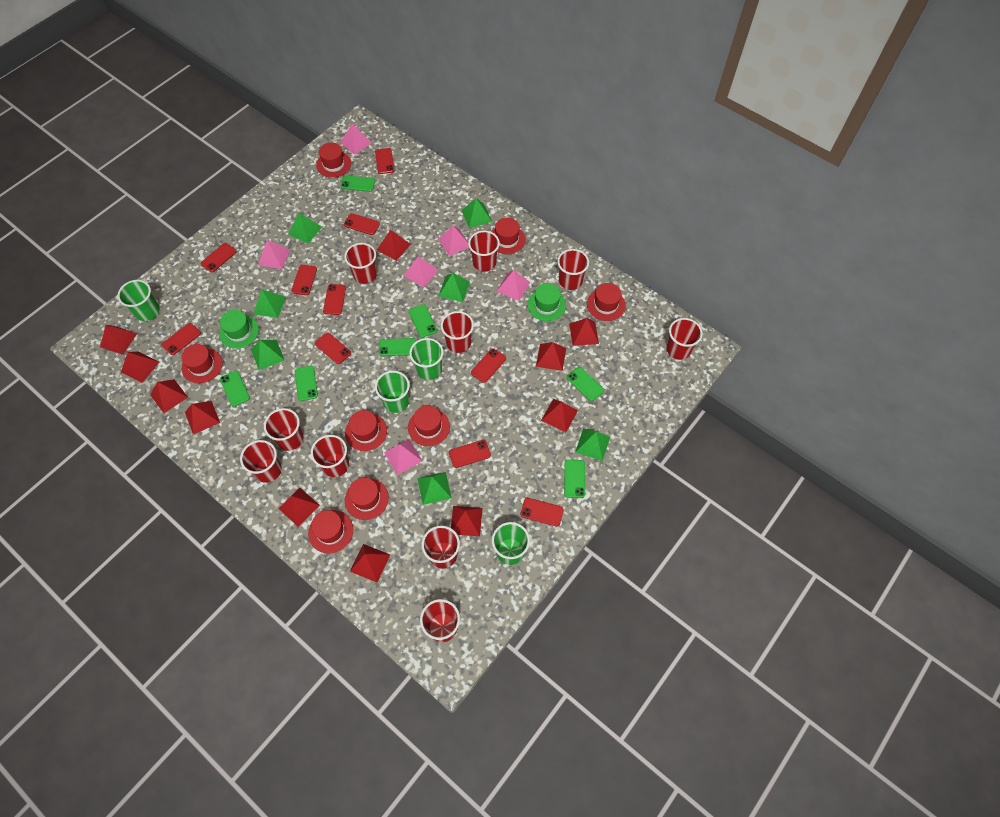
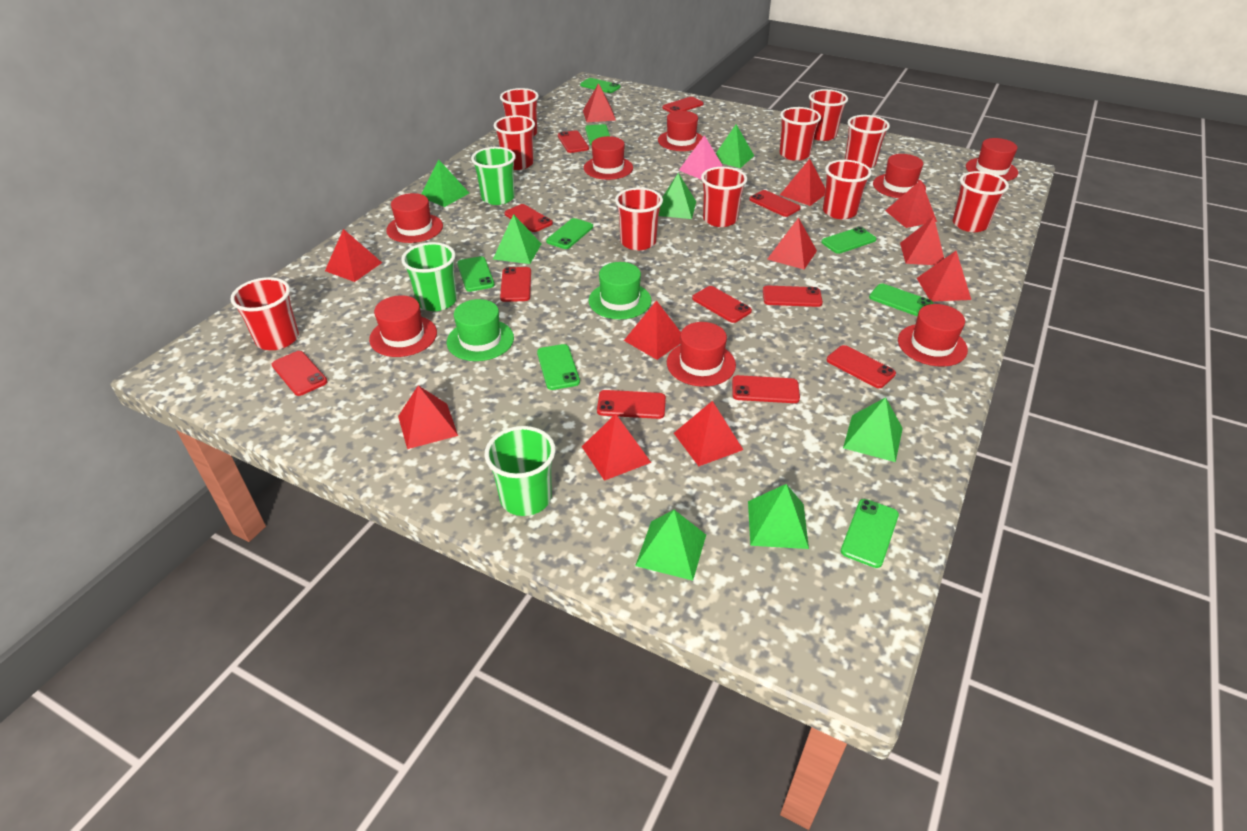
green cup: [118,280,160,321] [375,371,410,413] [409,338,443,380] [492,522,530,565] = 4 -> [401,242,457,311] [471,147,516,205] [484,426,555,516] = 3
green phone: [220,370,250,407] [295,366,318,401] [341,175,375,192] [379,338,416,356] [409,304,437,338] [564,460,585,498] [567,367,604,401] = 7 -> [457,256,495,292] [537,344,580,390] [546,218,593,249] [580,78,620,93] [585,124,610,146] [821,227,877,254] [841,499,899,568] [869,283,933,316] = 8
pink pyramid: [258,240,290,269] [340,124,372,155] [384,439,422,475] [404,256,439,287] [438,226,469,256] [496,270,530,301] = 6 -> [679,135,723,180] = 1
red phone: [162,323,201,355] [201,243,237,272] [292,265,317,295] [315,332,351,364] [323,284,346,315] [344,213,380,235] [375,148,395,174] [449,440,491,468] [471,348,506,383] [520,498,564,526] = 10 -> [272,351,328,396] [500,267,531,302] [504,204,553,232] [558,130,589,153] [597,390,666,419] [662,97,703,113] [692,286,752,323] [732,375,800,403] [749,190,801,217] [763,286,823,307] [827,345,896,388] = 11

